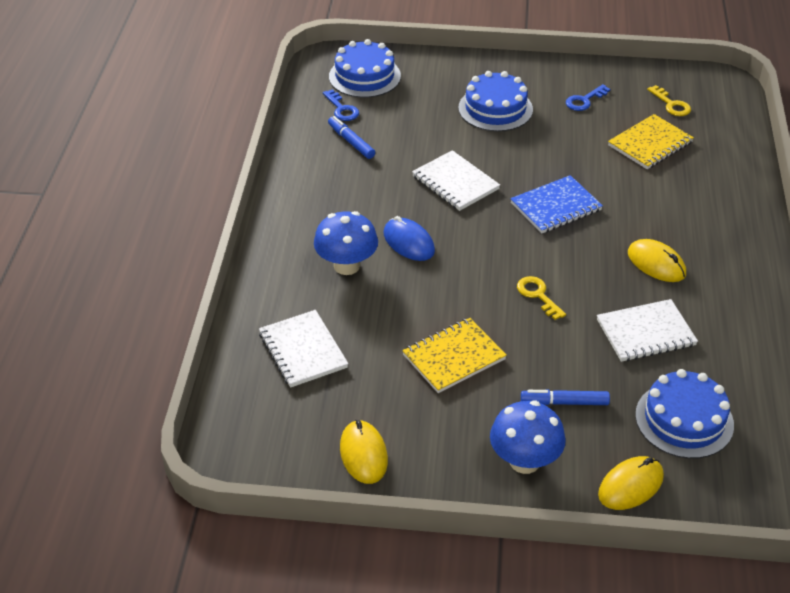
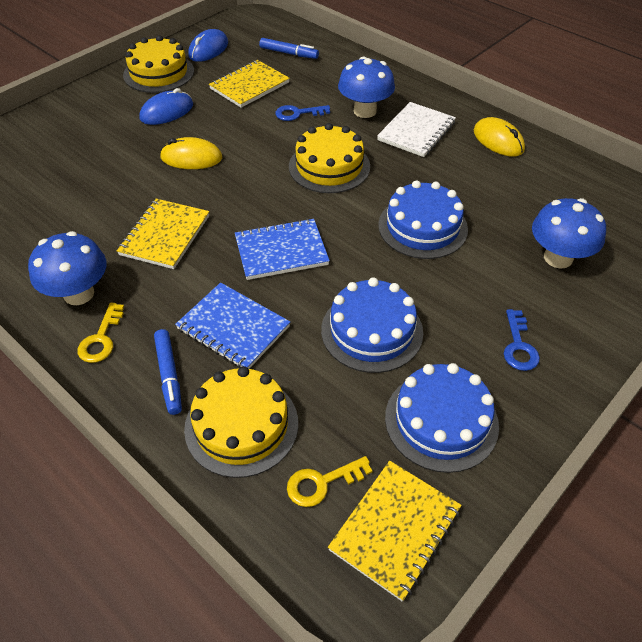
blue mouse: [384,216,435,261] = 1 -> [139,88,193,125] [188,29,228,62] = 2
blue mushroom: [314,211,378,275] [490,401,566,474] = 2 -> [28,231,107,305] [338,57,395,118] [532,198,606,269] = 3
blue notebook: [510,175,603,234] = 1 -> [175,282,290,369] [235,218,330,280] = 2
white notebook: [259,310,348,388] [412,150,500,211] [597,299,698,362] = 3 -> [377,102,456,157] = 1
yellow cake: none = 0 -> [123,35,194,93] [184,366,298,478] [289,123,370,193] = 3
yellow mouse: [340,420,388,484] [598,456,664,510] [628,239,686,282] = 3 -> [160,137,222,169] [474,117,525,157] = 2
yellow notebook: [402,318,507,393] [608,114,694,169] = 2 -> [117,199,209,269] [209,60,290,108] [328,461,462,602] = 3

